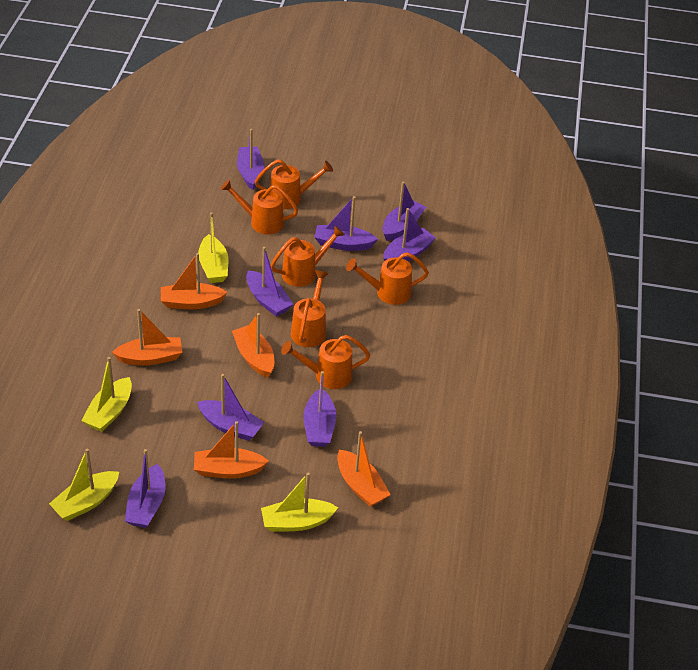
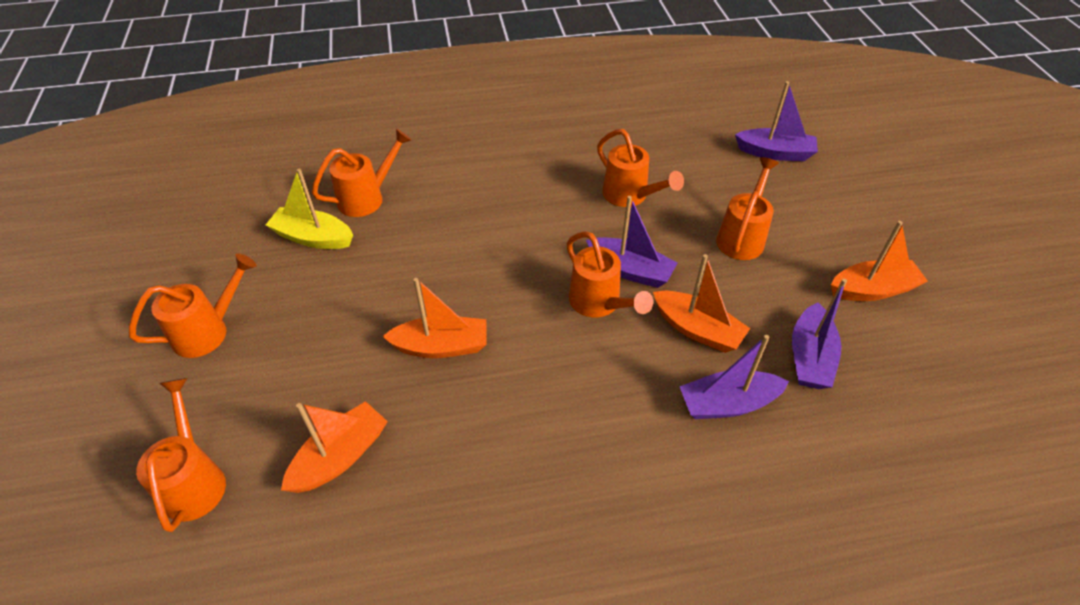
orange boat: [112,309,183,366] [161,253,227,309] [194,421,269,479] [232,313,274,378] [337,431,391,507] = 5 -> [281,401,388,493] [382,278,487,358] [653,254,750,353] [831,221,928,301] = 4
purple boat: [125,449,165,528] [197,374,264,441] [237,129,264,190] [246,247,294,317] [303,371,336,447] [314,196,378,251] [382,182,426,241] [383,208,436,261] = 8 -> [586,196,678,288] [679,335,789,419] [735,81,818,161] [792,279,847,389] = 4
yellow boat: [49,448,119,521] [81,357,132,432] [198,212,228,283] [261,473,338,532] = 4 -> [266,169,353,249] = 1

